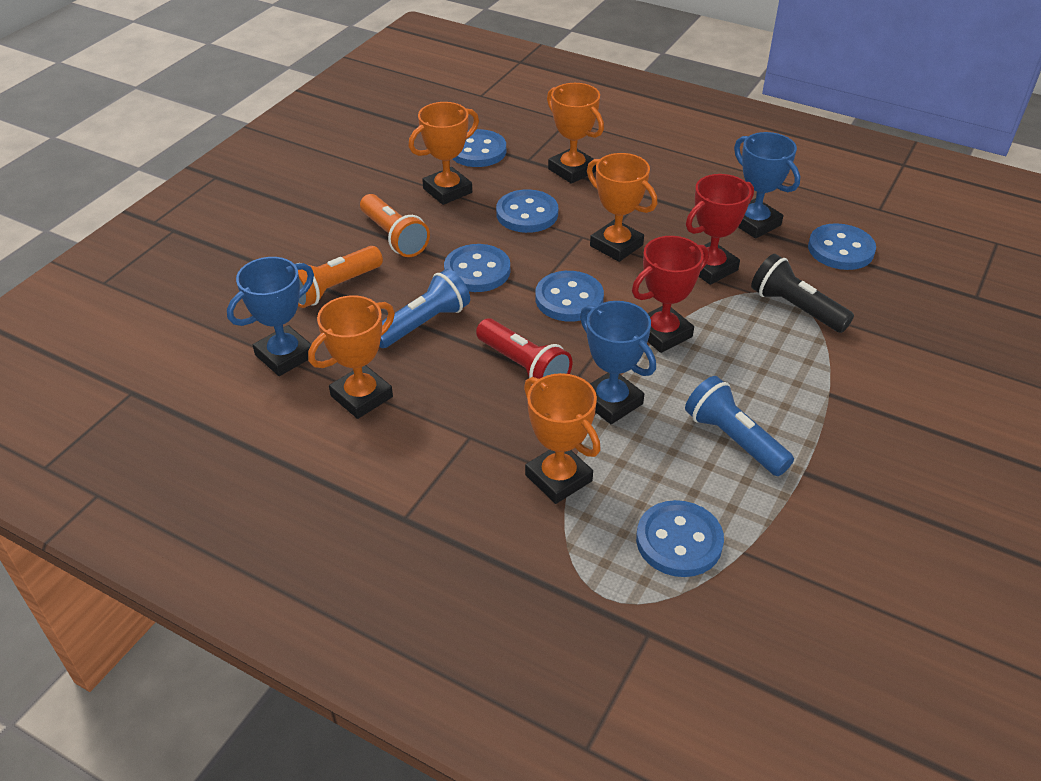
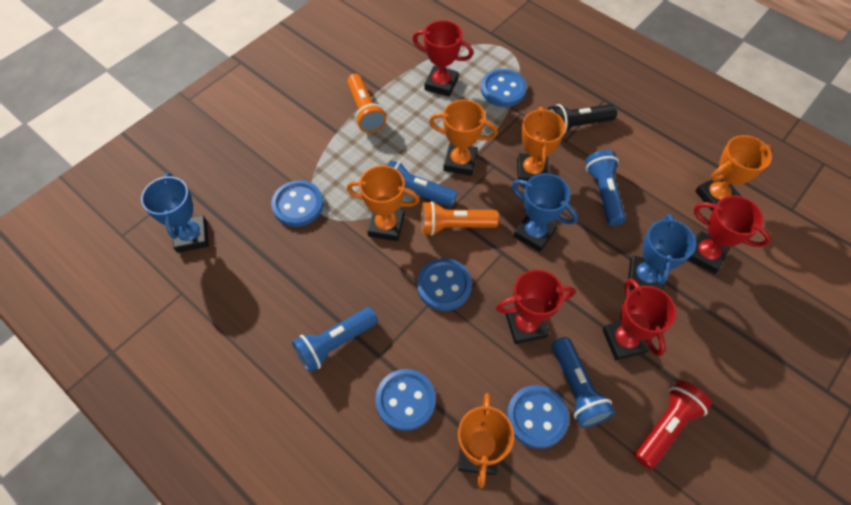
blue button: [444,244,510,292] [453,129,506,167] [496,189,558,233] [535,271,604,321] [636,500,724,577] [808,223,876,270] = 6 -> [271,180,324,227] [375,369,436,431] [417,258,472,311] [481,69,527,107] [507,385,569,449] = 5
blue flashlight: [379,269,470,348] [685,376,794,476] = 2 -> [292,307,378,373] [388,160,458,207] [552,337,615,428] [585,150,626,226] = 4
red trophy: [632,236,709,353] [686,174,754,285] = 2 -> [413,20,473,97] [496,269,575,344] [602,278,676,360] [687,195,771,274] = 4

